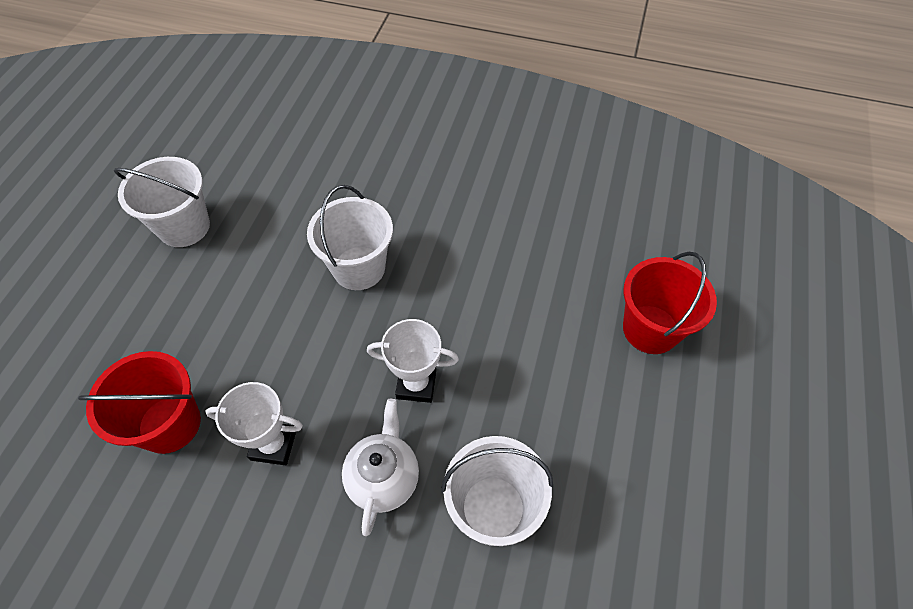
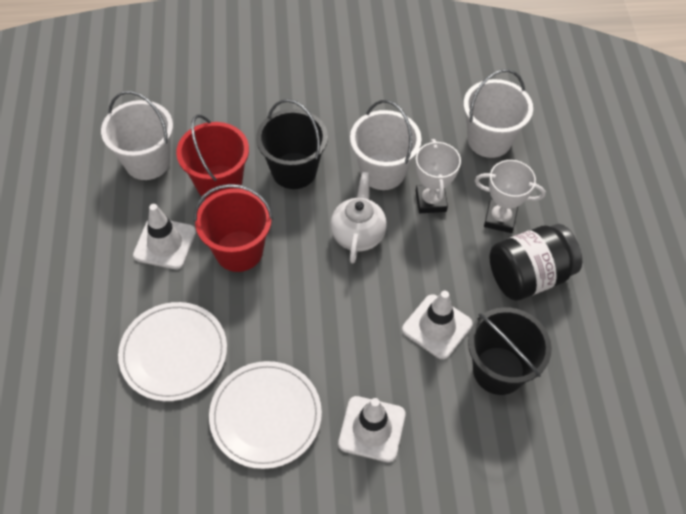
black bucket: none = 0 -> [256,99,328,189] [468,307,552,395] = 2
black jar: none = 0 -> [489,224,582,301] = 1
white plate: none = 0 -> [118,302,227,401] [209,361,322,469] = 2
white traffic cone: none = 0 -> [133,204,196,270] [338,396,405,463] [402,291,473,360] = 3

